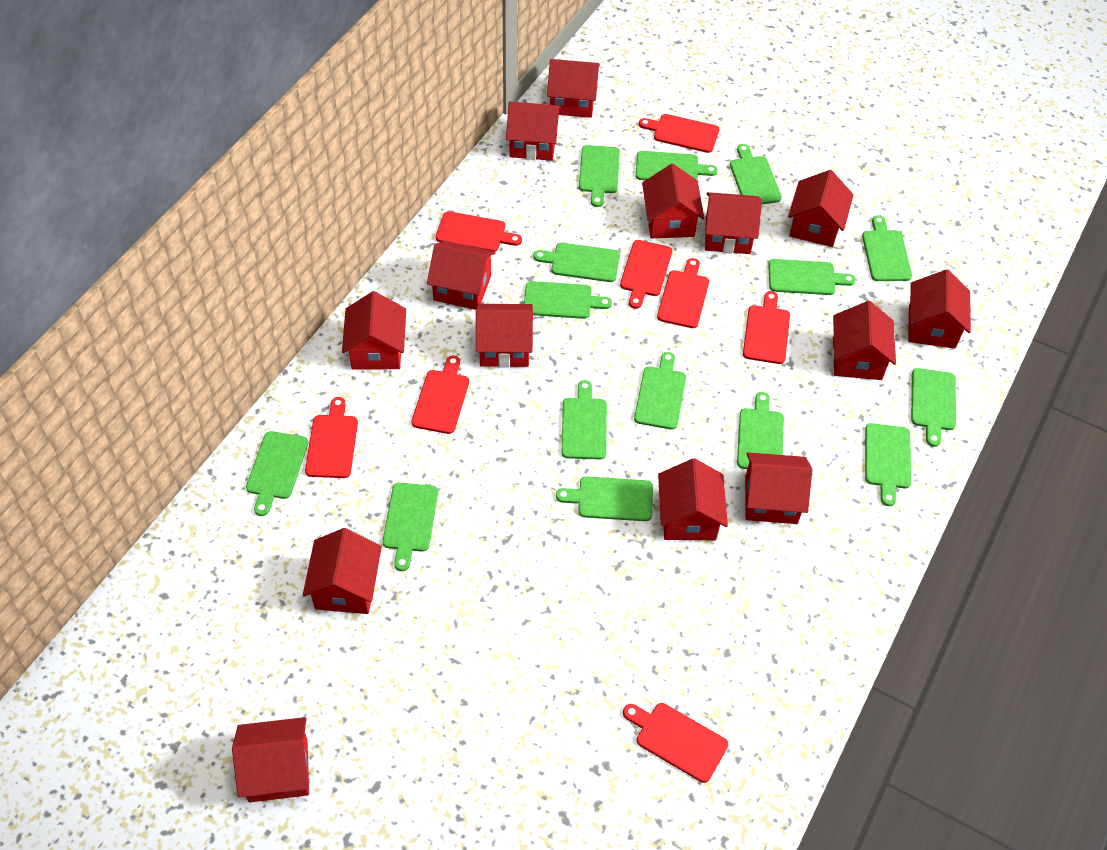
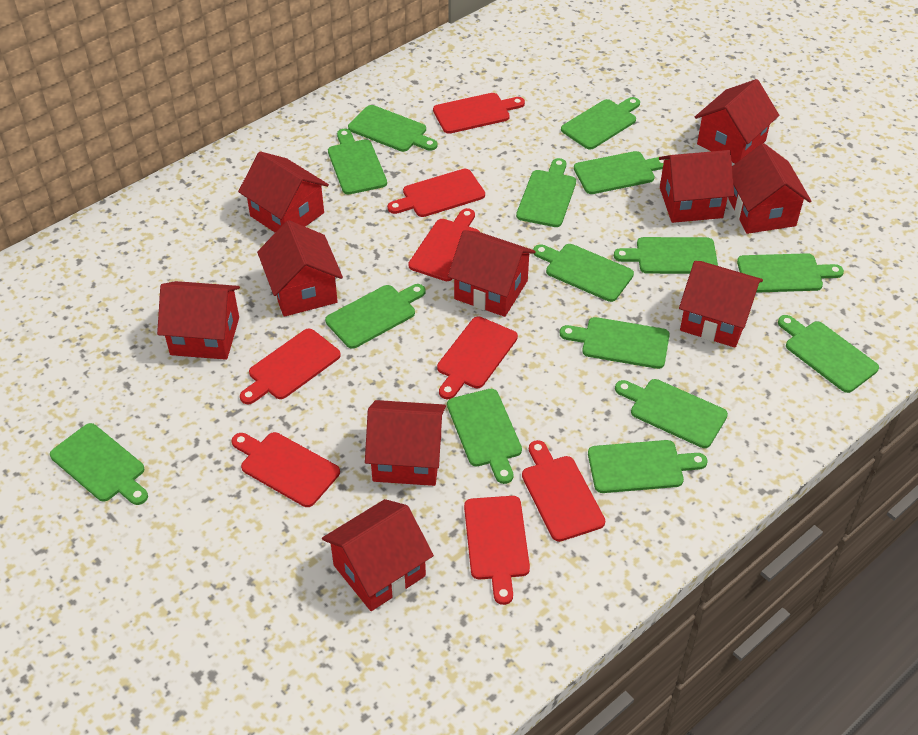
red house: [232,717,309,802] [303,528,382,614] [342,291,406,369] [427,241,496,310] [476,304,533,368] [506,101,561,161] [547,59,600,118] [642,164,704,238] [658,458,728,540] [705,192,762,254] [745,452,812,524] [788,170,854,247] [832,301,896,380] [908,269,971,349] = 14 -> [157,281,240,360] [238,151,329,233] [257,220,343,317] [322,499,434,611] [365,400,446,486] [448,230,536,317] [659,150,734,223] [679,261,763,348] [695,79,779,164] [728,143,811,234] = 10

